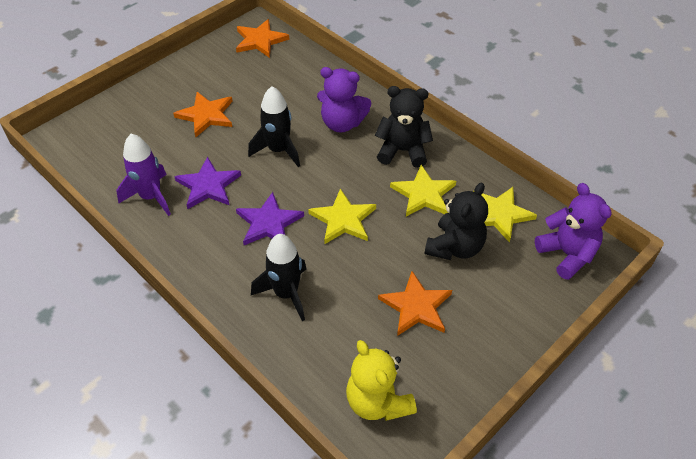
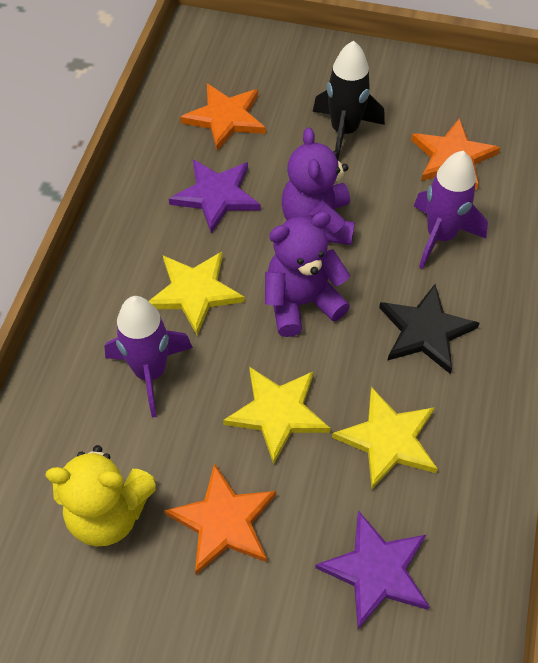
black rocket: [248,86,300,167] [251,234,306,321] = 2 -> [313,41,385,160] = 1
black star: none = 0 -> [379,284,480,374] = 1
black teddy bear: [375,86,433,168] [425,183,488,260] = 2 -> none = 0
purple rocket: [117,134,171,216] = 1 -> [104,296,193,417] [413,151,488,269] = 2

